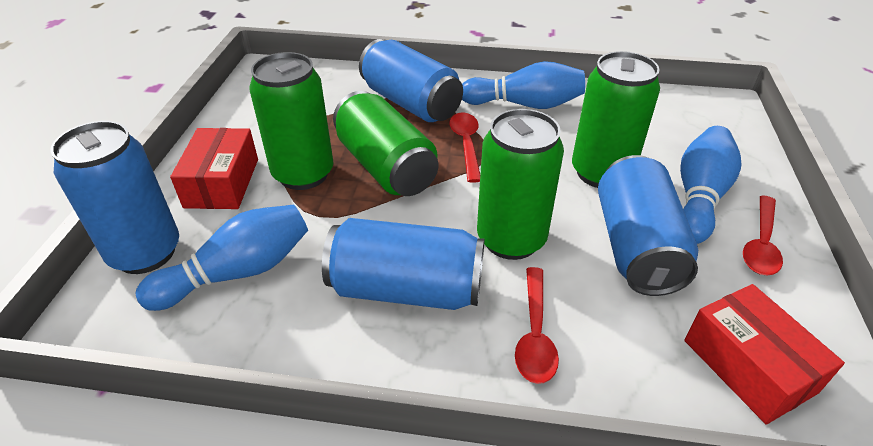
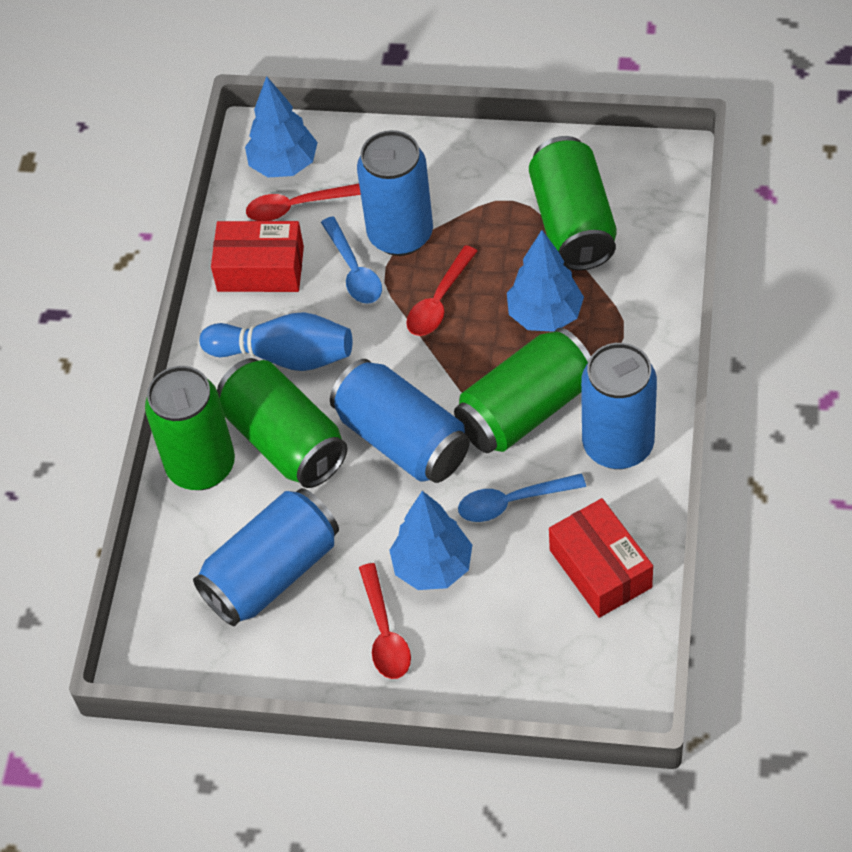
blue bowling pin: [136,204,308,311] [462,61,585,109] [680,126,742,244] = 3 -> [200,312,352,371] = 1
blue spoon: none = 0 -> [321,216,382,304] [458,474,586,522] = 2
blue tree: none = 0 -> [245,76,318,178] [389,491,472,590] [507,230,584,332] = 3

